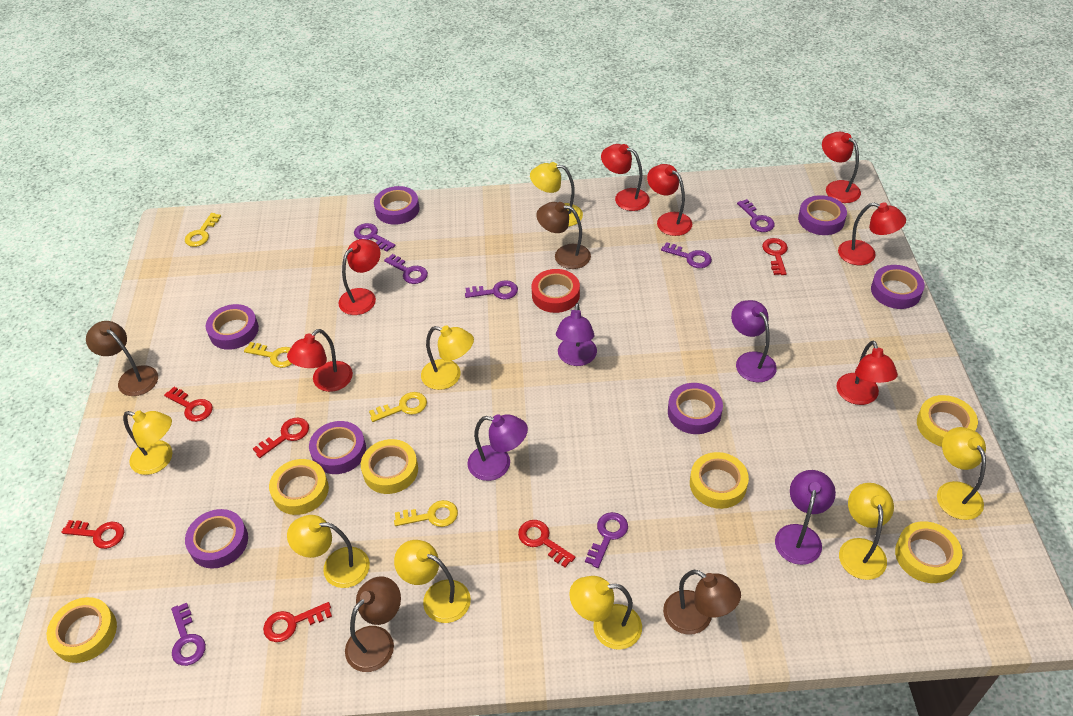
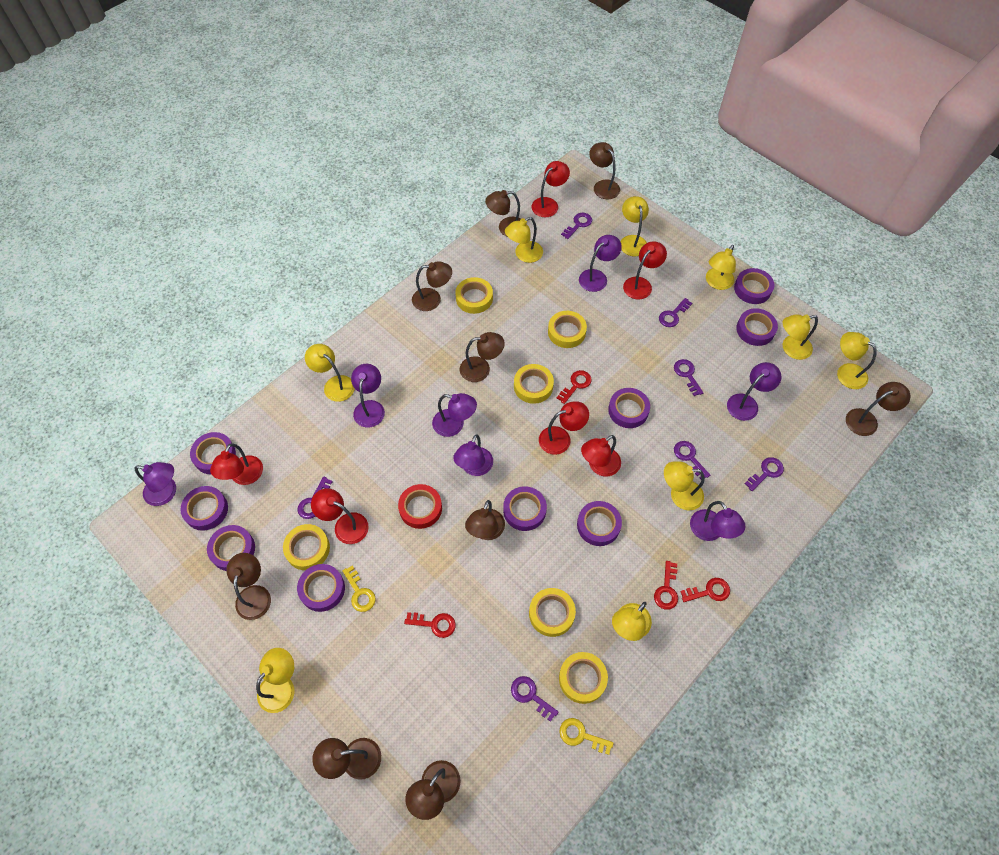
brown lamp: [86,321,158,396] [345,577,401,672] [536,202,591,269] [663,570,741,635] = 4 -> [226,553,271,620] [312,738,381,780] [405,760,461,820] [412,261,452,311] [460,332,505,382] [465,500,505,540] [485,190,521,236] [589,142,620,199] [846,382,910,436] = 9
purple lamp: [467,414,528,481] [556,303,597,366] [731,300,777,382] [775,470,836,565] = 4 -> [135,462,176,506] [351,364,385,428] [432,393,477,437] [453,434,493,476] [579,235,622,292] [690,501,746,541] [727,362,781,421] = 7
purple tape: [185,509,248,569] [206,304,259,350] [309,421,366,474] [374,186,419,225] [668,383,723,434] [798,195,847,235] [871,265,925,309] = 7 -> [180,486,228,531] [190,432,236,475] [207,525,255,571] [297,564,345,612] [503,486,547,531] [577,501,622,546] [608,388,650,428] [734,268,774,304] [736,308,778,346] = 9
red key: [61,520,124,549] [164,387,213,422] [253,418,309,458] [263,602,332,642] [518,520,575,568] [762,238,788,275] = 6 -> [404,612,456,638] [557,370,592,404] [654,561,678,610] [680,578,730,602] = 4
red lamp: [287,329,353,392] [338,239,381,315] [601,144,650,211] [647,164,692,236] [822,132,861,203] [836,341,898,405] [838,203,906,265] = 7 -> [210,443,263,485] [311,489,369,544] [532,161,570,217] [539,401,589,455] [581,435,621,476] [623,241,667,300] = 6
yellow key: [185,213,221,247] [244,342,292,368] [369,392,427,422] [394,500,458,527] = 4 -> [342,565,376,612] [559,718,614,755] = 2
yellow lamp: [123,410,172,475] [287,515,370,588] [394,540,471,623] [421,325,474,390] [530,162,583,227] [569,576,642,650] [839,483,894,580] [937,427,986,520] = 8 -> [256,648,294,713] [305,344,355,402] [505,217,543,263] [612,602,652,641] [620,196,649,256] [664,461,705,510] [706,245,736,290] [783,314,818,360] [837,332,877,389] = 9

